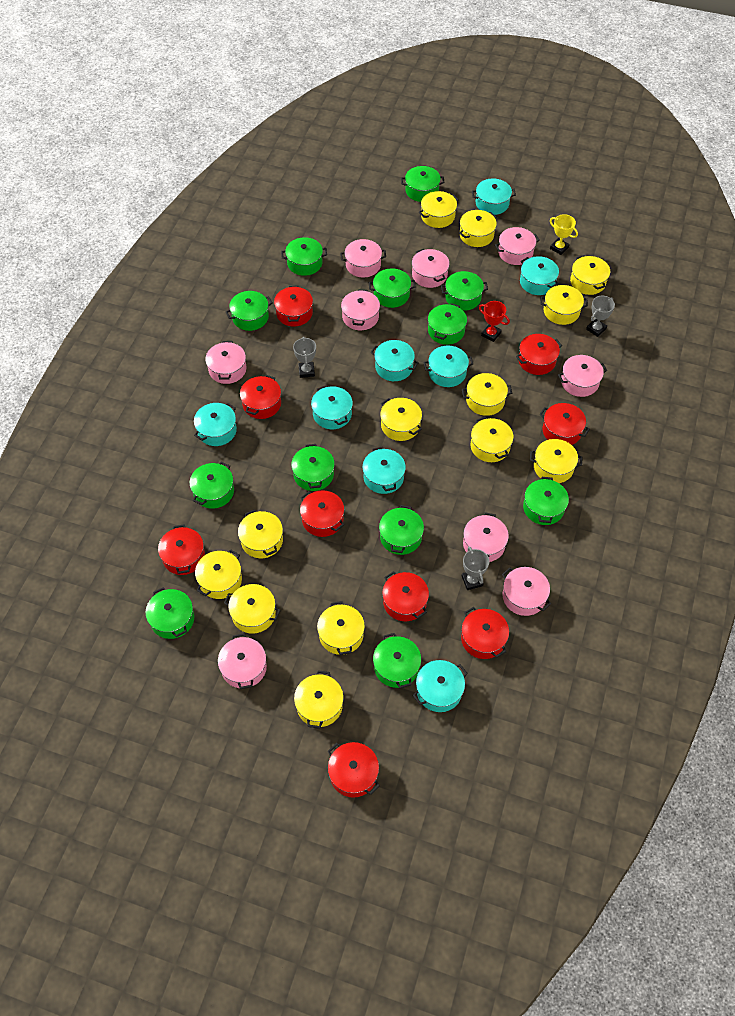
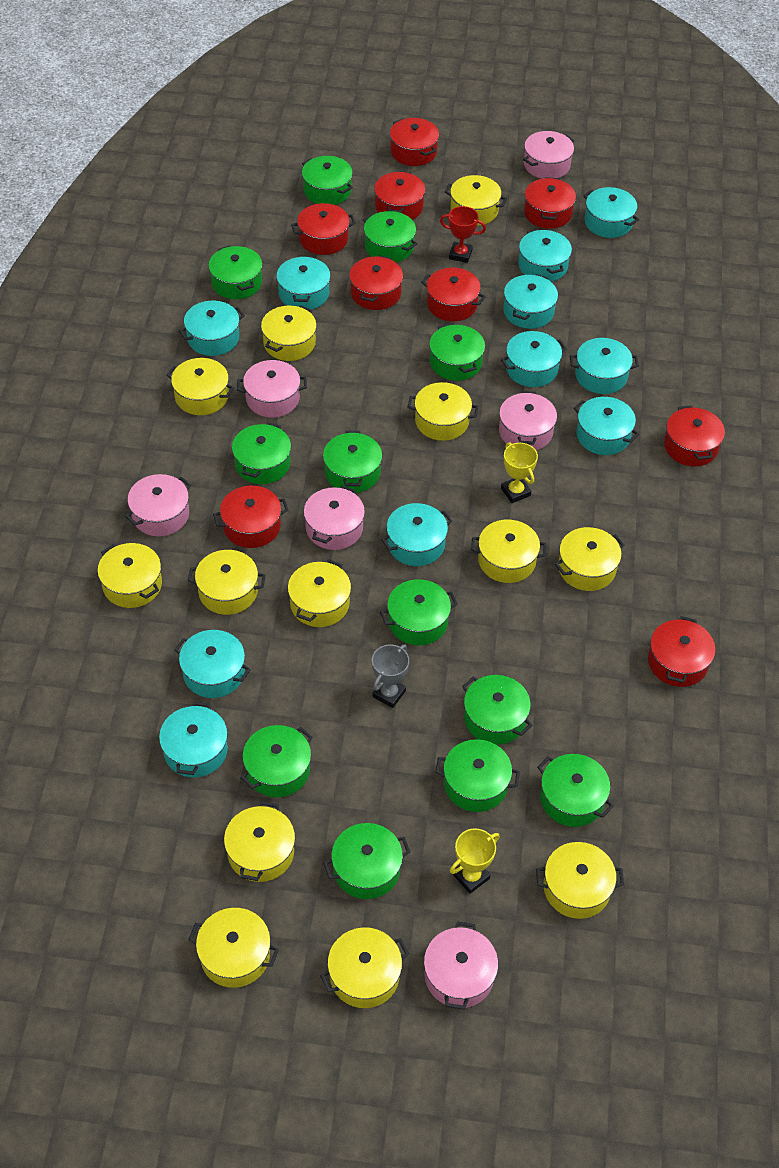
grey trophy: [293,337,316,378] [462,547,489,590] [586,296,615,337] = 3 -> [372,645,409,708] = 1
pink pot: [205,341,246,384] [218,633,267,689] [340,239,386,277] [341,289,380,330] [412,249,450,288] [463,512,509,562] [495,227,540,265] [502,567,551,616] [558,355,607,397] = 9 -> [125,474,191,536] [237,360,307,418] [304,486,365,550] [424,921,498,1010] [499,391,557,450] [523,131,574,179] = 6
turquoise pot: [194,403,237,446] [311,385,353,429] [362,446,406,494] [371,340,419,381] [413,660,468,712] [423,346,473,387] [472,178,516,215] [520,256,559,295] = 8 -> [159,702,228,778] [174,630,251,698] [179,301,245,356] [276,256,330,310] [381,503,452,566] [501,331,567,387] [503,274,558,329] [518,229,572,282] [570,338,639,394] [574,397,639,455] [583,187,639,238] = 11
yellow trophy: [550,214,578,255] = 1 -> [450,828,500,894] [501,442,538,503] = 2

